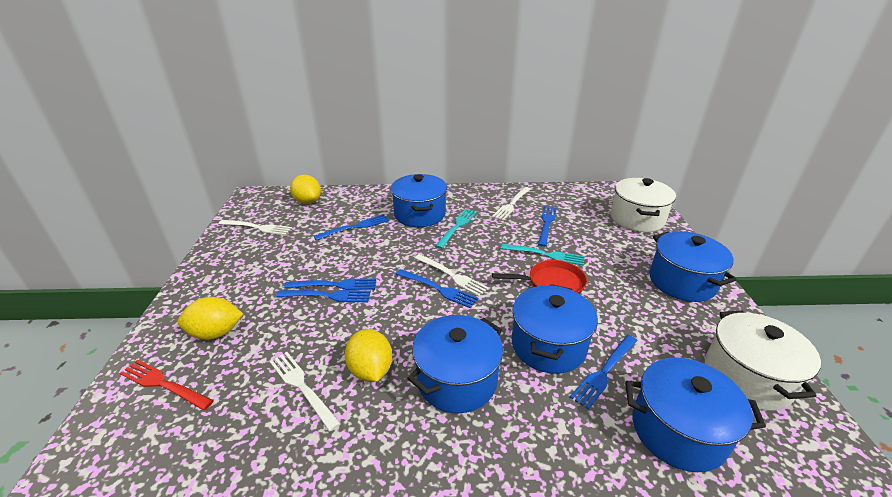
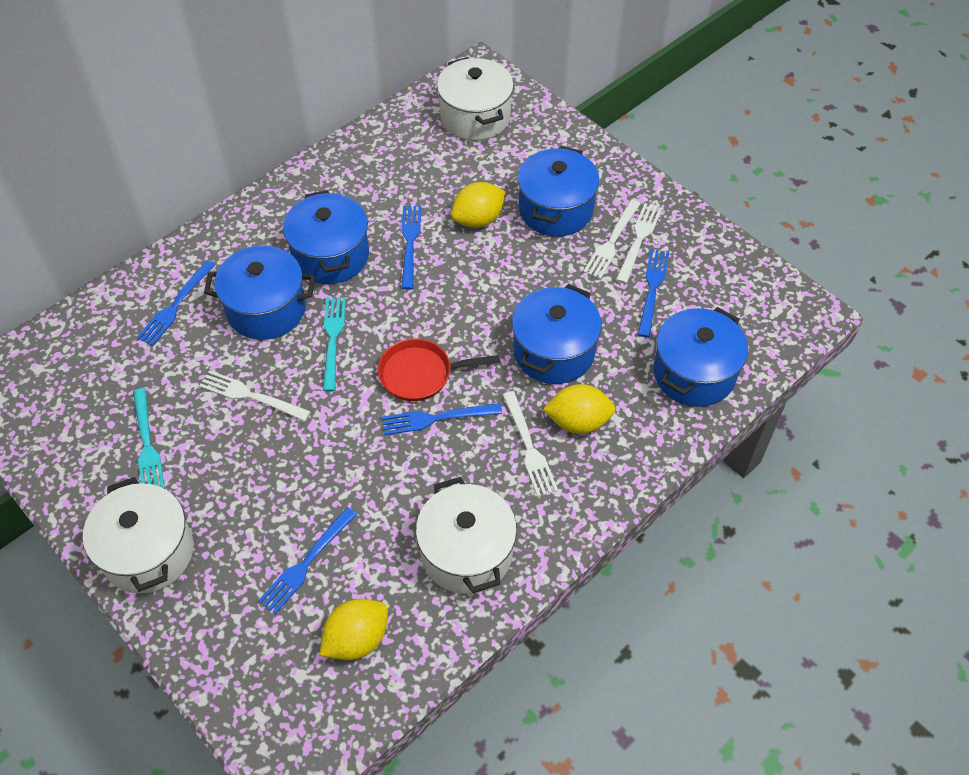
blue fork: [276,290,371,302] [284,278,376,290] [314,214,389,240] [396,269,478,308] [538,206,557,247] [570,335,638,409] = 6 -> [137,260,216,346] [258,507,357,614] [382,403,502,435] [401,206,421,289] [638,249,670,338] = 5
red fork: [120,360,214,411] = 1 -> none = 0
white pot: [611,178,676,232] [705,311,821,411] = 2 -> [83,477,194,593] [416,477,517,594] [437,57,514,141] = 3

